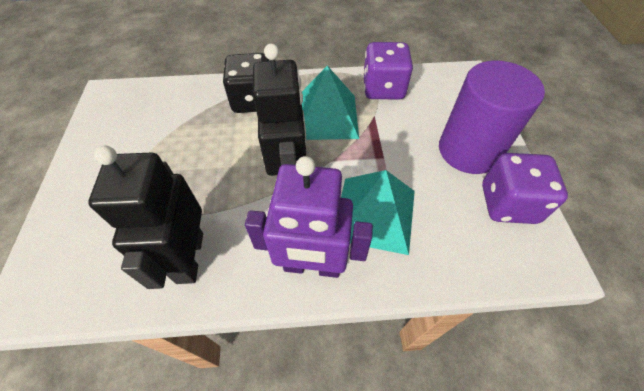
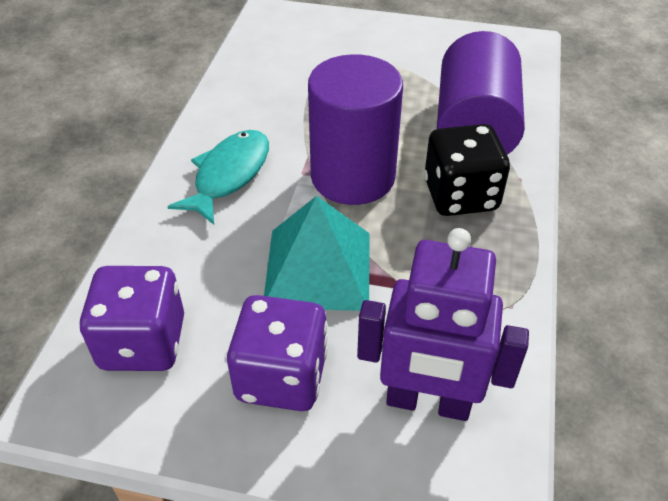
black robot: [88,146,203,289] [253,44,307,176] = 2 -> none = 0
purple cylinder: [439,61,545,174] = 1 -> [308,54,403,205] [437,31,525,155] = 2
turquoise fish: none = 0 -> [167,130,269,225] = 1
turquoise pyramid: [302,65,359,140] [341,170,415,255] = 2 -> [264,196,369,311] = 1

